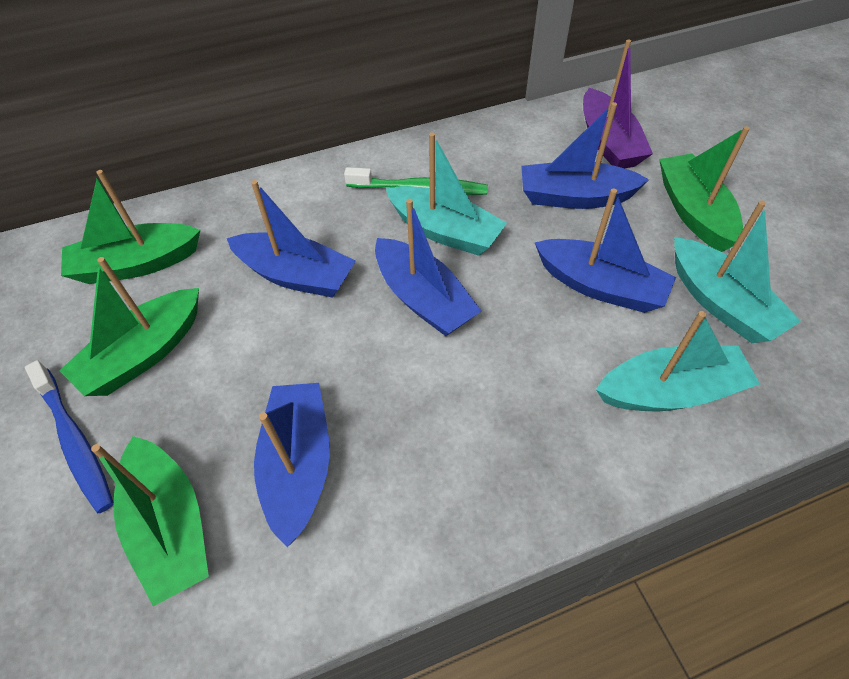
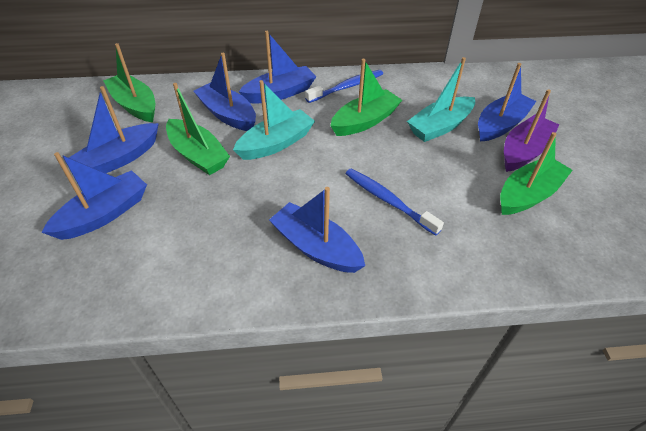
blue boat: [227,180,356,298] [254,383,330,547] [375,199,482,336] [521,102,649,209] [534,188,676,313] = 5 -> [41,152,147,240] [69,86,159,173] [194,53,256,131] [239,31,316,104] [269,187,365,273] [478,63,536,141] = 6
blue toothbrush: [25,360,114,513] = 1 -> [305,70,383,103] [345,169,444,236] = 2
green toothbrush: [344,167,488,195] = 1 -> none = 0
turquoise boat: [386,133,507,256] [596,311,760,411] [674,201,801,343] = 3 -> [233,80,315,160] [407,57,475,142] = 2

